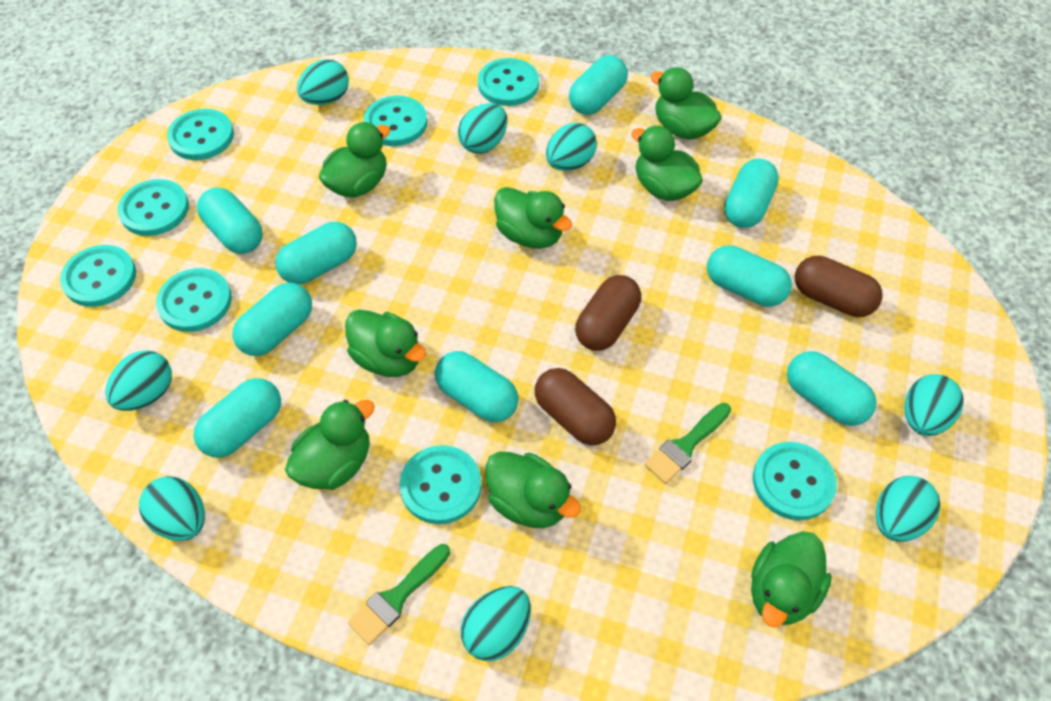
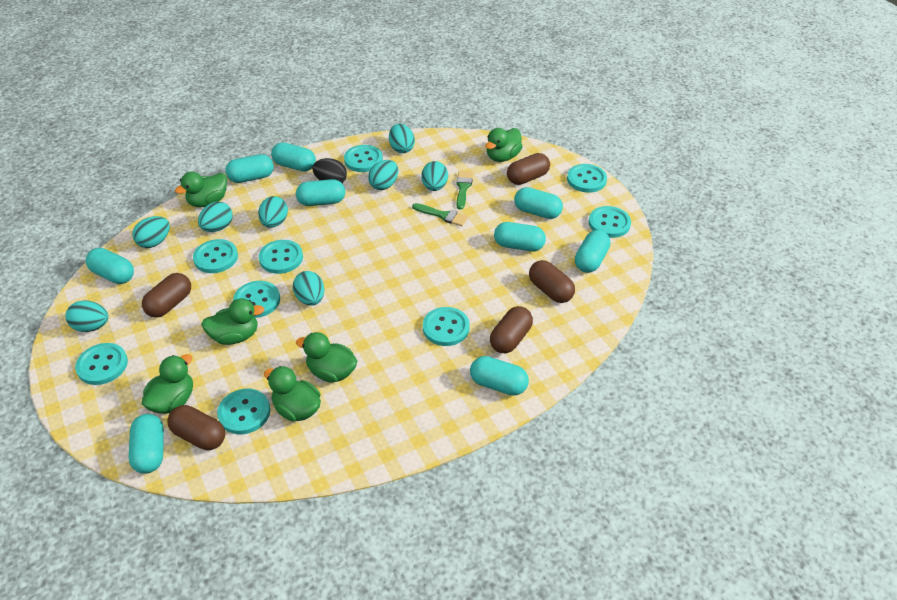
black egg: none = 0 -> [312,158,347,183] = 1
brown capsule: [535,368,616,445] [575,275,641,351] [795,256,882,317] = 3 -> [142,273,191,318] [168,405,225,450] [490,306,533,354] [507,153,550,185] [529,260,575,303] = 5
green duck: [285,400,375,490] [319,122,390,197] [345,309,426,377] [485,452,581,528] [494,187,572,249] [631,126,703,201] [650,67,722,140] [751,531,832,628] = 8 -> [142,354,193,414] [175,172,227,207] [201,298,264,345] [264,366,321,422] [296,332,357,382] [485,128,523,162] = 6
turquoise button: [60,245,136,307] [117,179,189,236] [156,268,232,332] [167,109,234,160] [363,96,427,146] [400,445,482,524] [478,58,539,106] [753,442,837,520] = 8 -> [75,343,128,385] [193,239,238,273] [217,389,270,434] [233,281,280,318] [259,240,303,274] [344,145,383,172] [423,307,470,346] [567,164,607,193] [589,206,631,238] = 9

